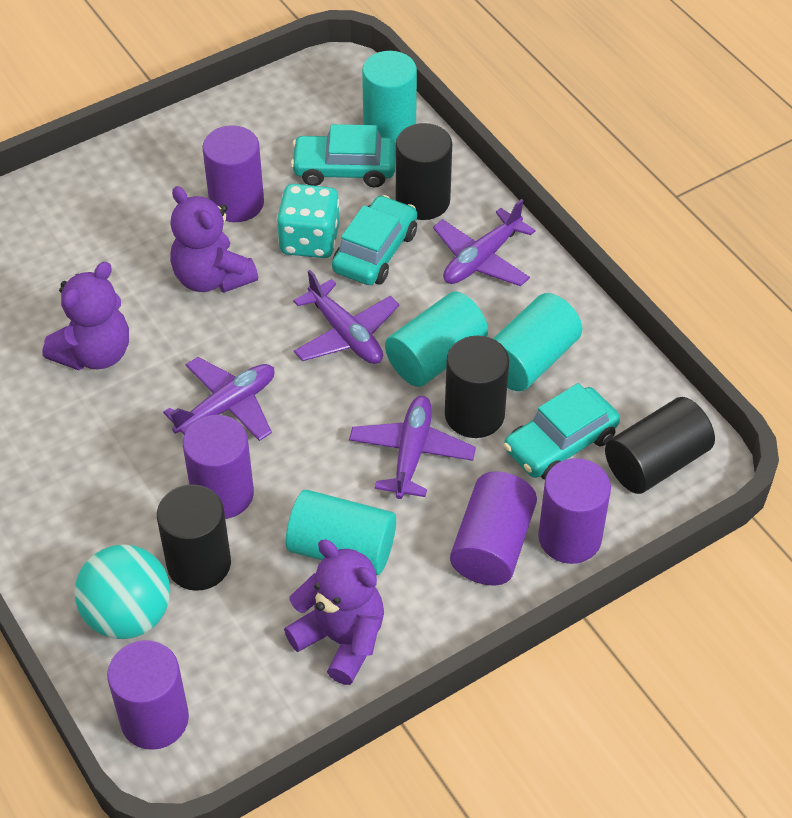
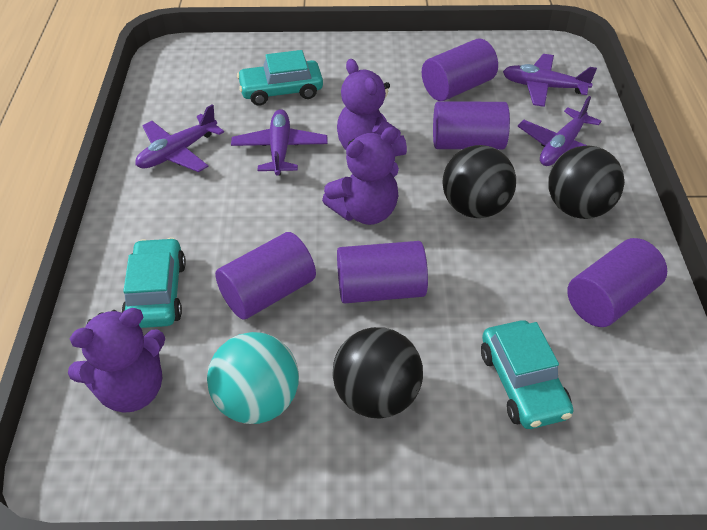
black ball: none = 0 -> [332,327,423,419] [442,145,516,218] [548,145,624,219] = 3
black cylinder: [157,484,231,591] [396,123,452,220] [445,336,509,438] [605,397,715,494] = 4 -> none = 0
turquoise cylinder: [286,490,396,575] [362,51,417,144] [385,292,488,387] [493,293,582,391] = 4 -> none = 0
turquoise dice: [277,184,339,258] = 1 -> none = 0

